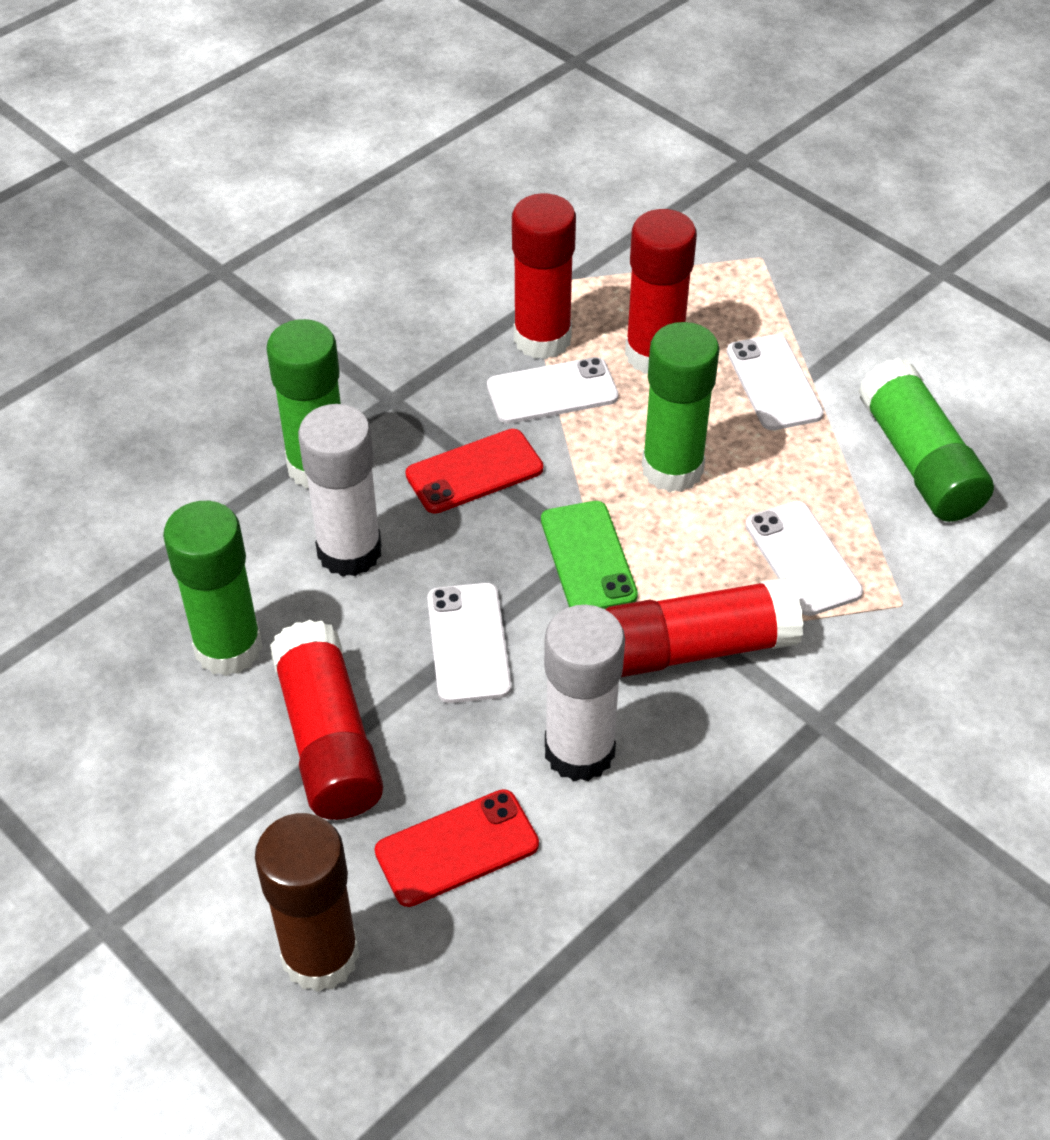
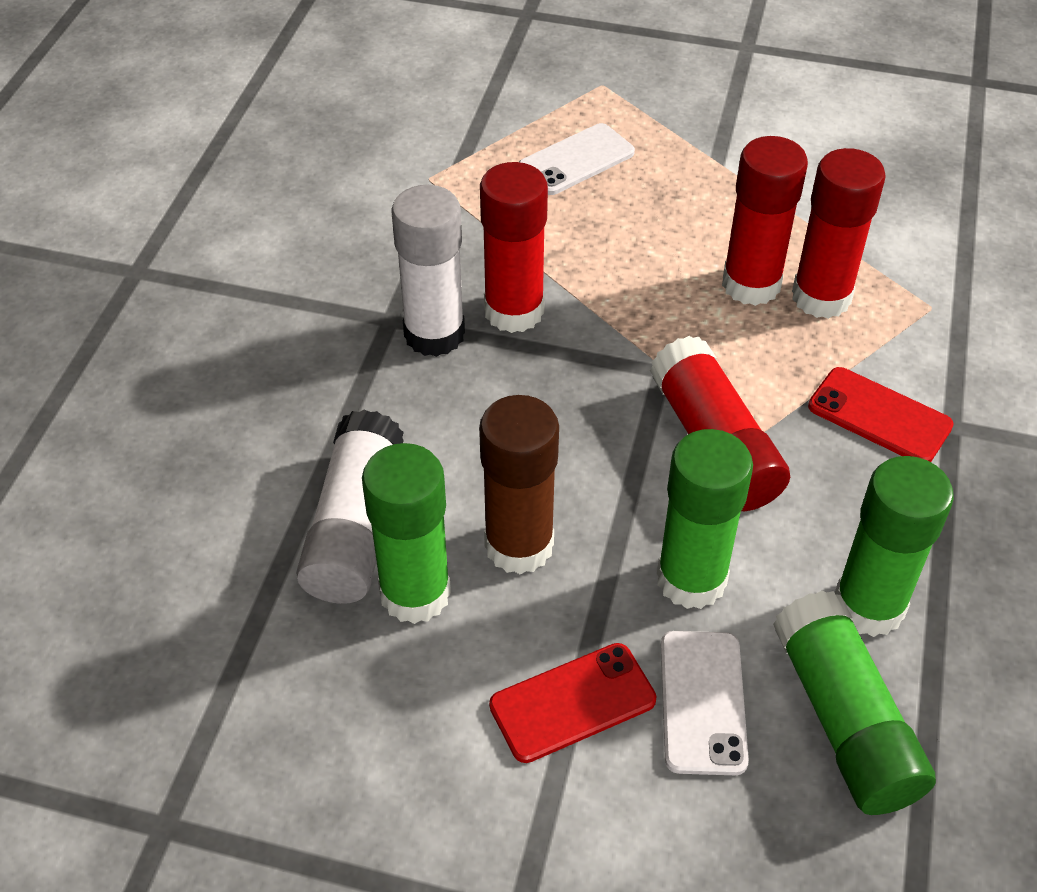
green phone: [541,501,638,609] = 1 -> none = 0
white phone: [427,583,511,703] [487,357,619,424] [727,334,824,430] [745,501,863,616] = 4 -> [519,123,635,195] [661,631,749,775] = 2

